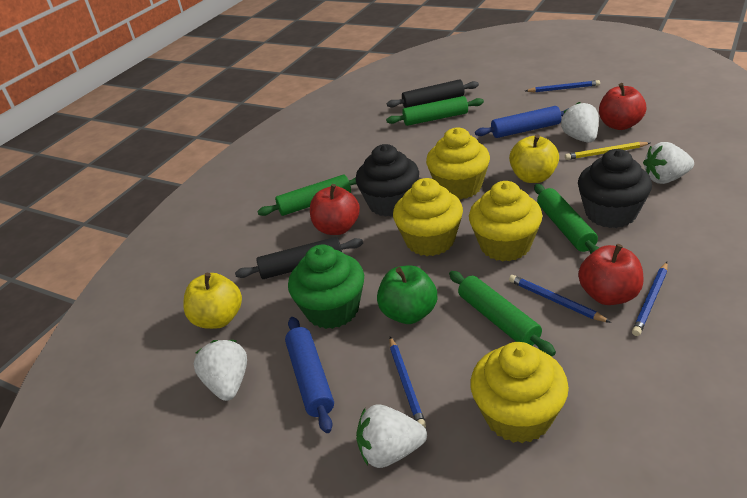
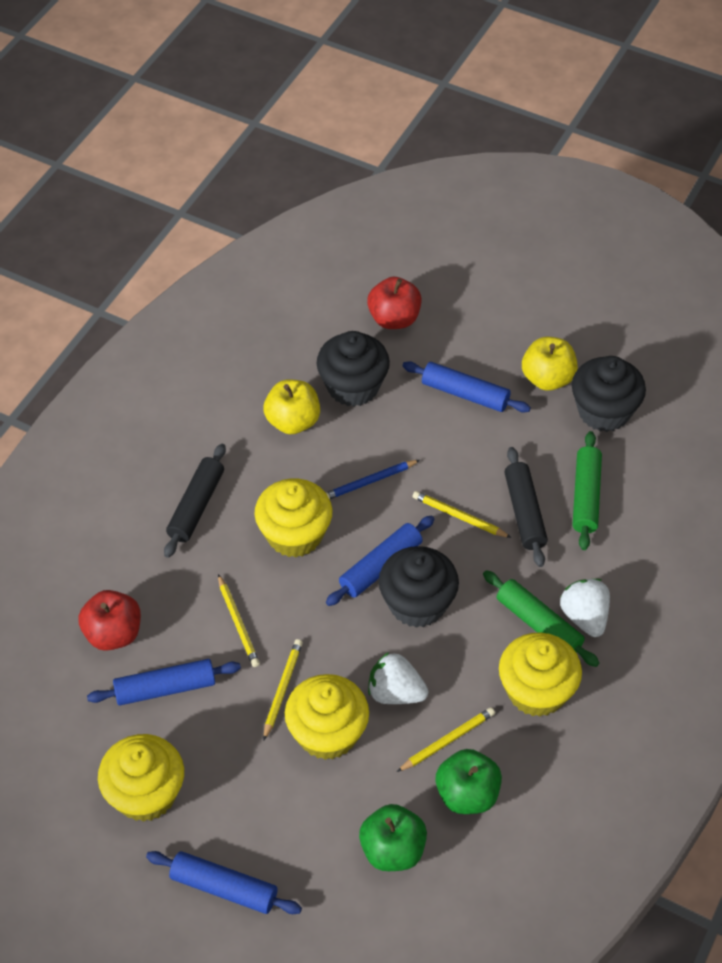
black cupcake: [355,144,419,217] [578,149,652,228] = 2 -> [316,331,390,407] [379,546,459,628] [572,356,646,432] = 3
blue pencil: [389,337,426,428] [509,275,611,323] [525,80,600,92] [632,262,668,336] = 4 -> [326,460,420,499] = 1
blue rolling pin: [285,317,334,433] [475,106,569,138] = 2 -> [87,659,241,705] [146,851,302,914] [326,515,434,606] [402,361,531,413] = 4
green apple: [377,265,437,324] = 1 -> [359,804,427,871] [436,749,502,814] = 2
green cupcake: [288,244,364,329] = 1 -> none = 0
green rolling pin: [257,175,356,216] [386,96,484,126] [449,271,556,356] [534,184,599,254] = 4 -> [483,570,599,667] [573,431,602,550] = 2
red apple: [310,184,360,235] [578,244,644,305] [599,83,646,130] = 3 -> [78,590,141,651] [367,277,422,329] = 2
white strawberry: [194,340,247,401] [356,405,427,468] [561,102,599,143] [643,142,694,184] = 4 -> [368,652,428,704] [560,579,610,637] = 2
yellow pencil: [565,142,650,160] = 1 -> [218,574,260,667] [263,639,303,741] [397,707,495,772] [413,491,512,538] = 4

